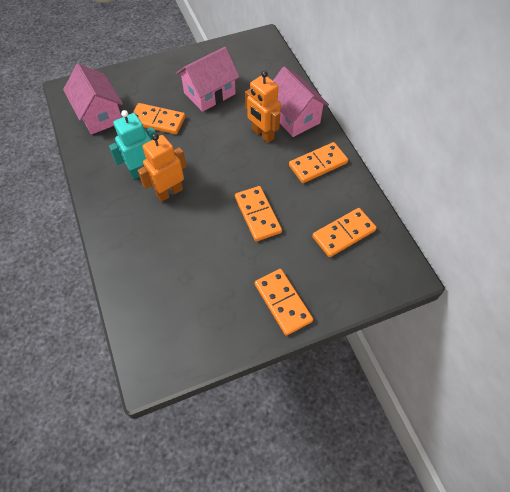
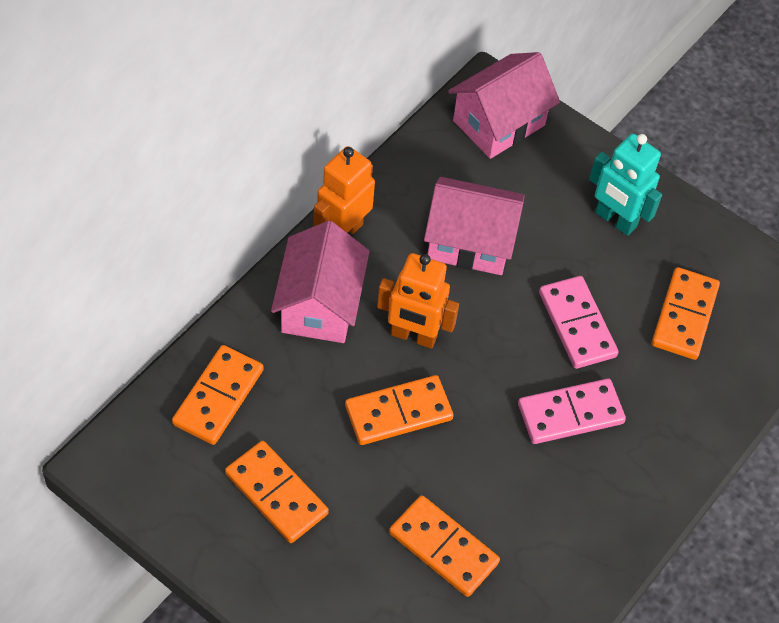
pink domino: none = 0 -> [518,378,626,444] [539,276,619,369] = 2

